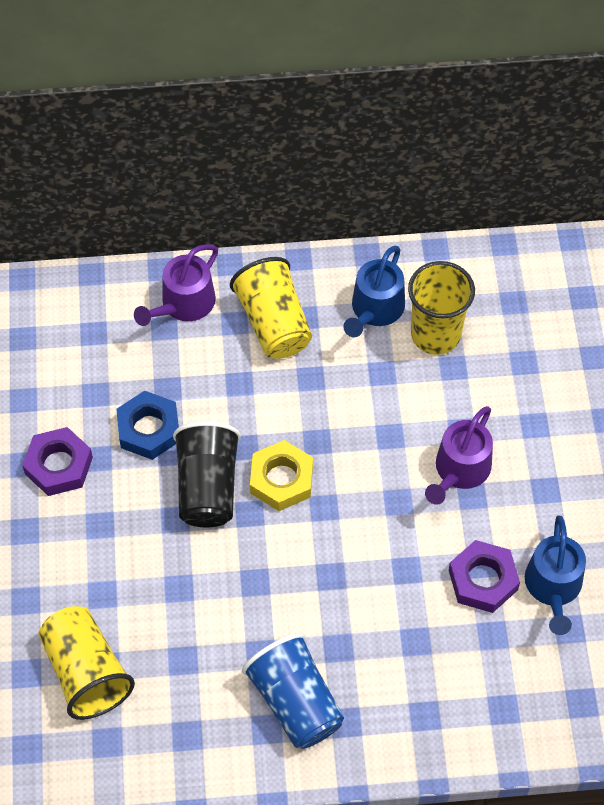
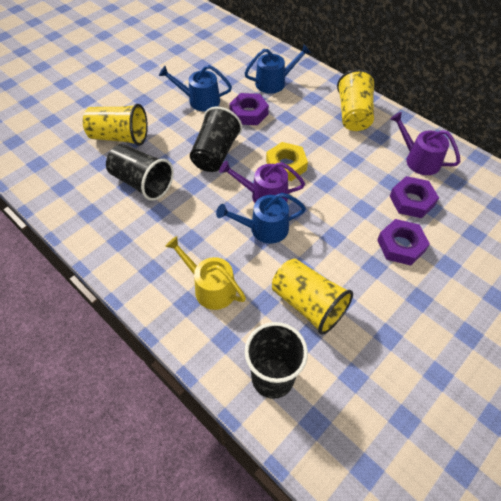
black cup: [173,421,241,527] = 1 -> [106,144,174,201] [190,107,242,172] [245,322,308,399] = 3
blue cup: [242,633,344,749] = 1 -> none = 0
blue nut: [116,391,179,460] = 1 -> none = 0
blue watering can: [343,246,405,337] [525,515,586,635] = 2 -> [159,65,232,111] [216,193,306,244] [245,44,311,94] = 3
purple nut: [22,427,93,496] [449,540,520,613] = 2 -> [229,93,269,125] [377,219,430,266] [390,176,439,218] = 3
yellow watering can: none = 0 -> [165,236,246,310] = 1

